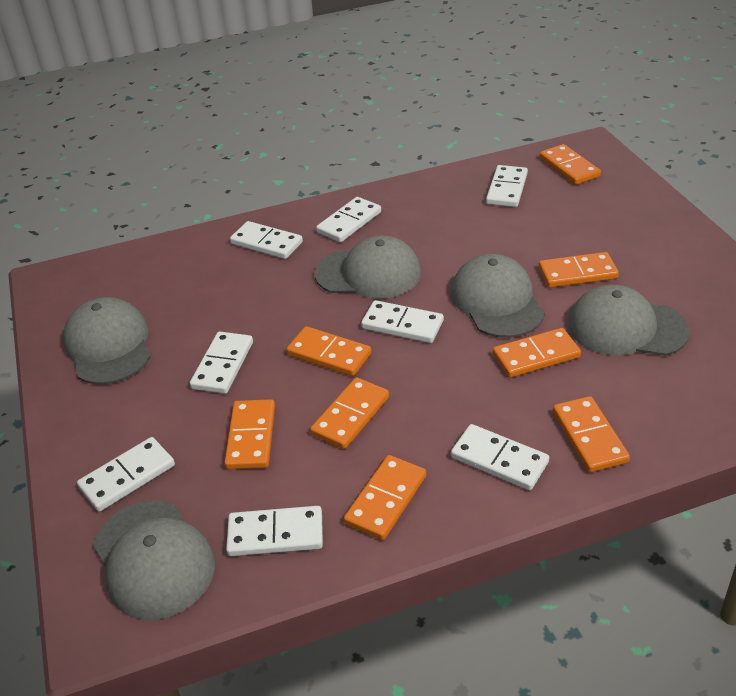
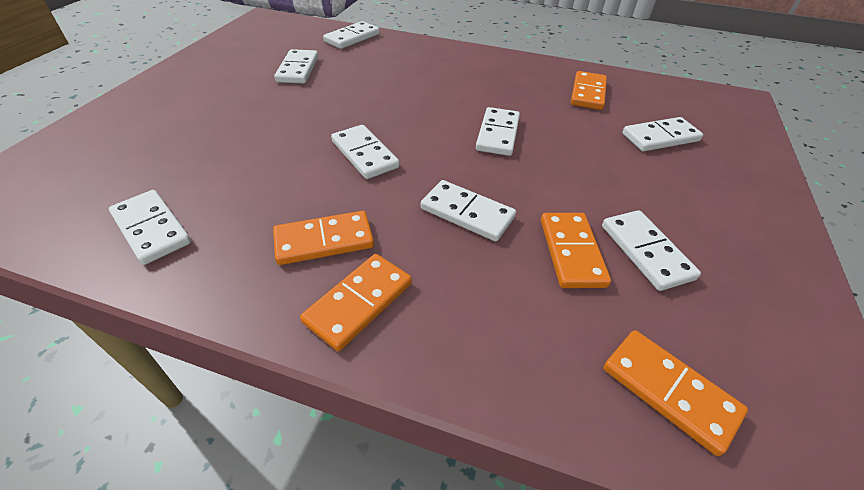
grey cap: [63,297,151,384] [93,500,215,620] [315,235,421,299] [451,254,545,338] [568,284,690,356] = 5 -> none = 0
orange domino: [224,399,275,469] [287,326,371,376] [310,377,389,449] [344,455,426,540] [493,328,581,378] [539,144,601,185] [539,252,619,288] [553,396,630,472] = 8 -> [273,211,374,265] [300,254,412,351] [541,213,611,288] [571,71,607,110] [603,330,748,456] = 5

